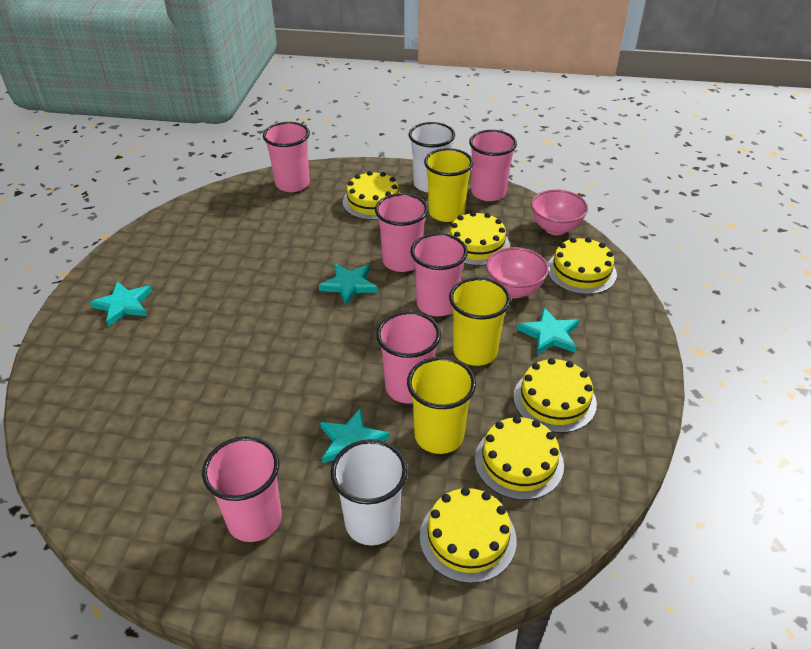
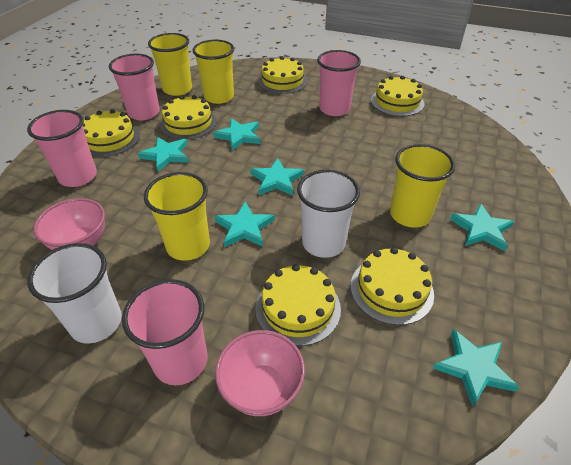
pink cup: [202,436,282,542] [263,122,310,192] [375,193,428,272] [376,311,441,404] [411,233,468,316] [469,130,517,201] = 6 -> [27,110,97,187] [109,54,160,120] [122,279,208,385] [317,50,361,116] = 4
turquoise star: [90,281,152,327] [319,263,378,305] [320,408,390,463] [517,307,579,355] = 4 -> [138,137,189,172] [213,118,260,150] [215,201,275,247] [250,158,304,195] [433,329,519,407] [450,203,514,251] = 6
yellow cup: [407,357,476,454] [424,148,473,222] [449,277,511,366] = 3 -> [144,172,210,261] [148,33,192,96] [192,40,234,104] [390,144,455,228] = 4

